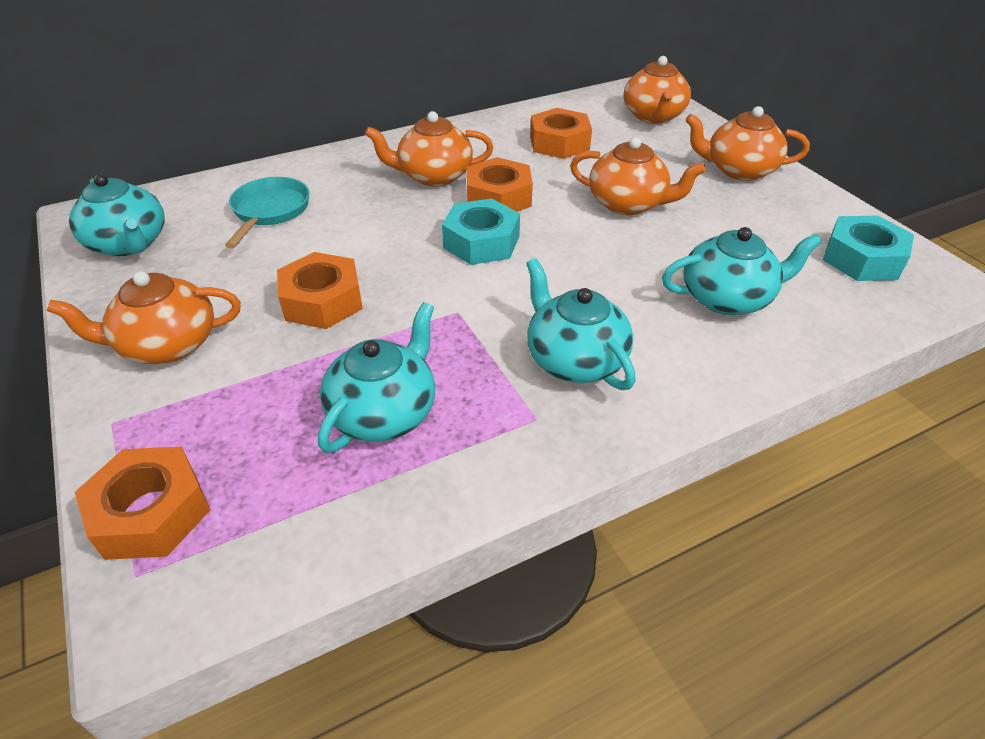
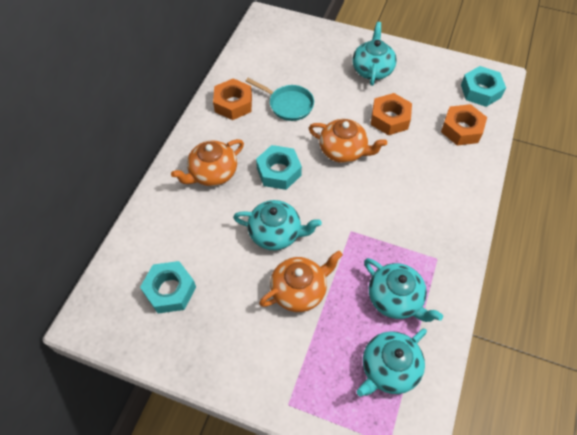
orange nut: [75,447,210,560] [277,252,363,329] [467,157,533,212] [530,108,592,159] = 4 -> [213,78,252,120] [371,93,412,135] [441,104,487,146] = 3
orange teapot: [47,271,241,364] [365,111,494,186] [570,137,706,215] [624,56,691,124] [685,106,810,181] = 5 -> [171,139,244,186] [259,250,343,312] [309,119,387,163] = 3
turquoise nut: [442,199,520,265] [823,215,914,281] = 2 -> [140,261,196,314] [256,145,302,190] [461,66,506,107] = 3

